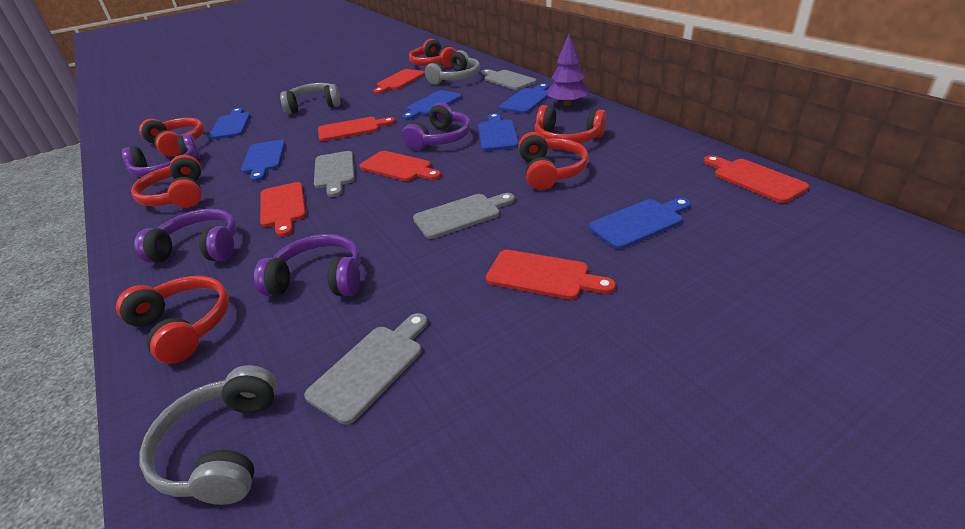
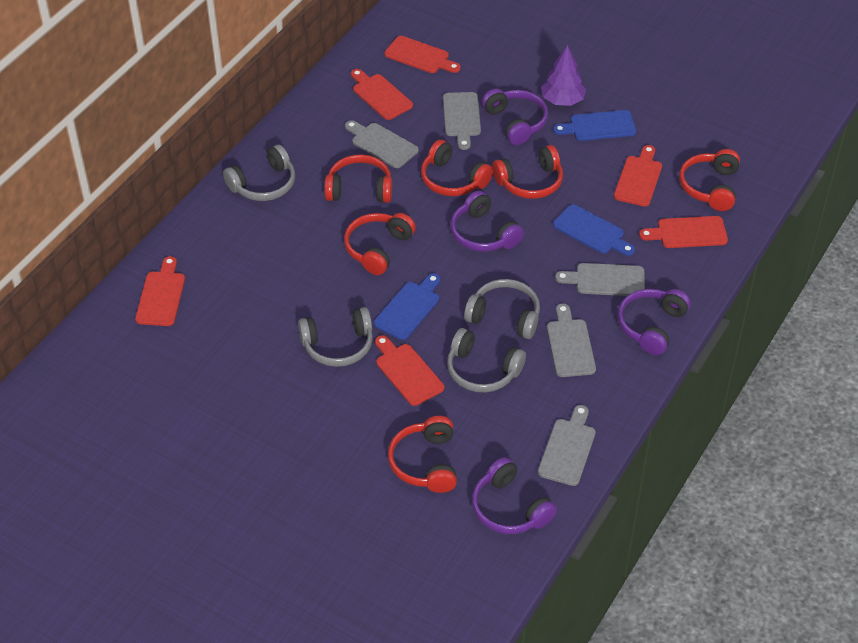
blue cutting board: [208,108,250,140] [241,140,285,181] [402,90,462,120] [478,113,519,151] [499,83,549,114] [589,198,691,249] = 6 -> [374,273,440,340] [553,110,636,141] [553,204,635,256] = 3
grey cutting board: [304,313,428,425] [314,151,355,197] [413,193,515,239] [481,69,537,90] = 4 -> [345,120,419,168] [443,92,481,150] [538,405,596,486] [547,304,596,377] [555,263,645,296] = 5
grey headphones: [139,365,277,505] [280,83,340,114] [425,50,480,85] = 3 -> [223,145,295,201] [298,307,373,367] [447,328,526,393] [464,279,540,339] = 4

